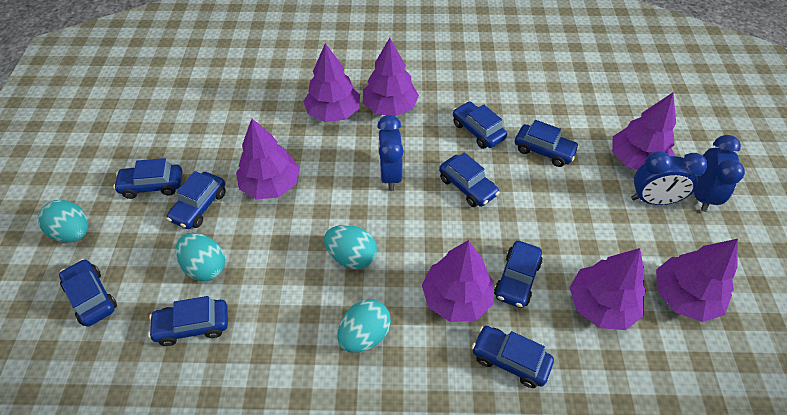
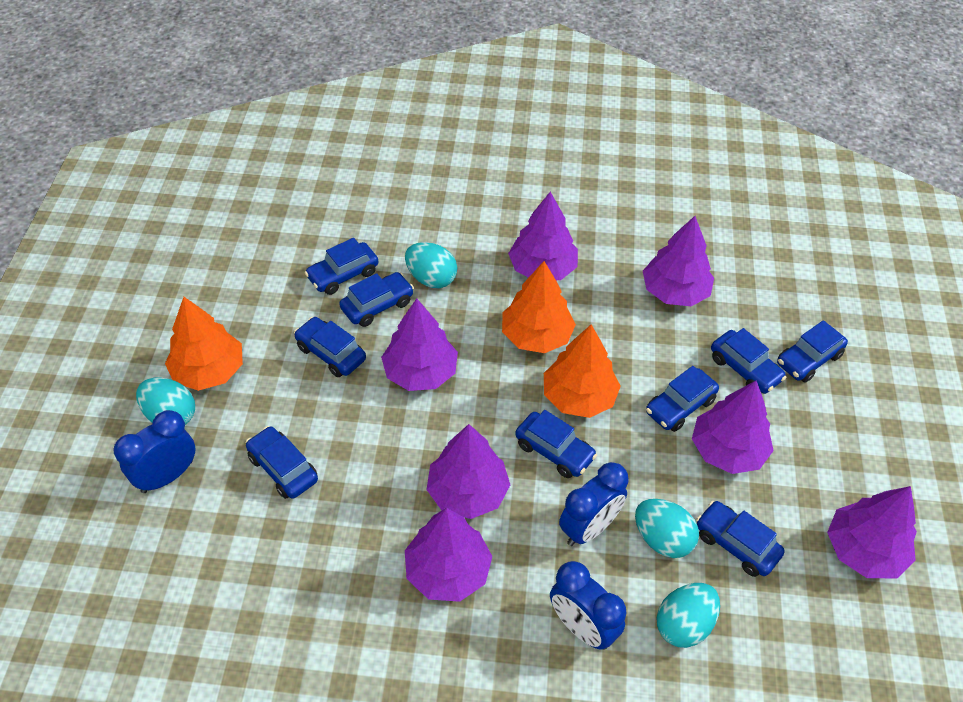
orange tree: none = 0 -> [165,297,243,391] [502,261,576,353] [544,324,621,418] = 3

